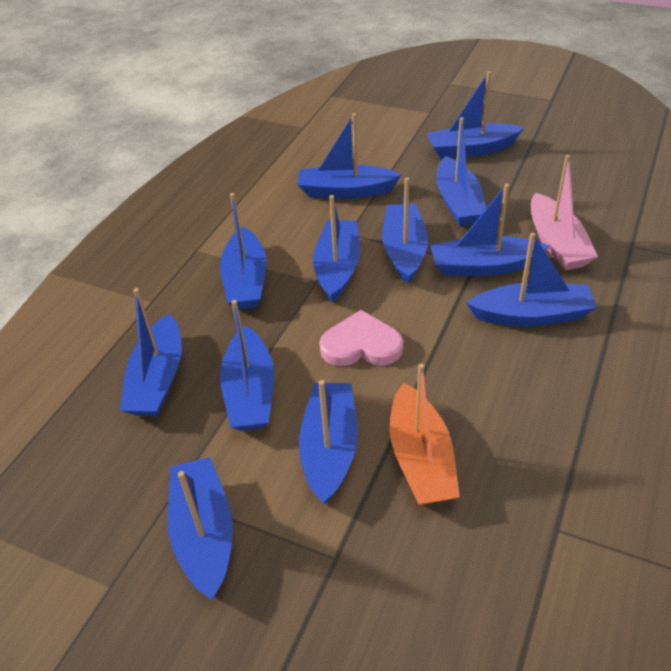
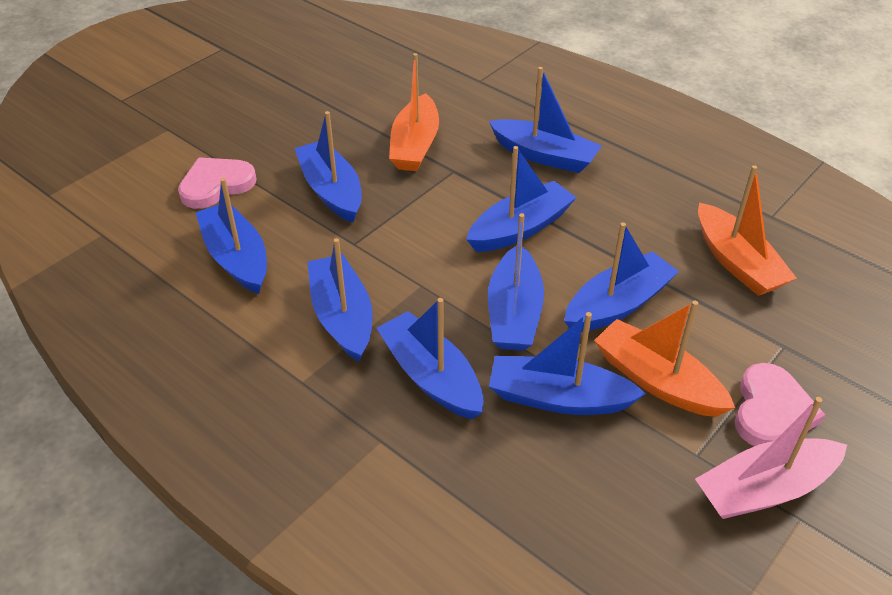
blue boat: [120,288,182,416] [167,457,233,599] [220,193,267,310] [220,300,274,431] [298,113,402,199] [299,380,358,505] [313,195,360,303] [382,177,428,284] [426,71,524,159] [431,184,549,276] [436,117,486,226] [466,233,597,326] = 12 -> [195,178,267,294] [295,111,362,223] [308,238,373,362] [376,298,483,419] [466,146,577,252] [488,213,544,351] [489,67,602,173] [489,312,646,415] [564,222,679,332] = 9
orange boat: [390,364,460,505] = 1 -> [389,53,439,171] [594,300,735,417] [698,165,797,296] = 3
pink heart: [319,310,404,366] = 1 -> [178,157,256,209] [735,363,825,446] = 2

